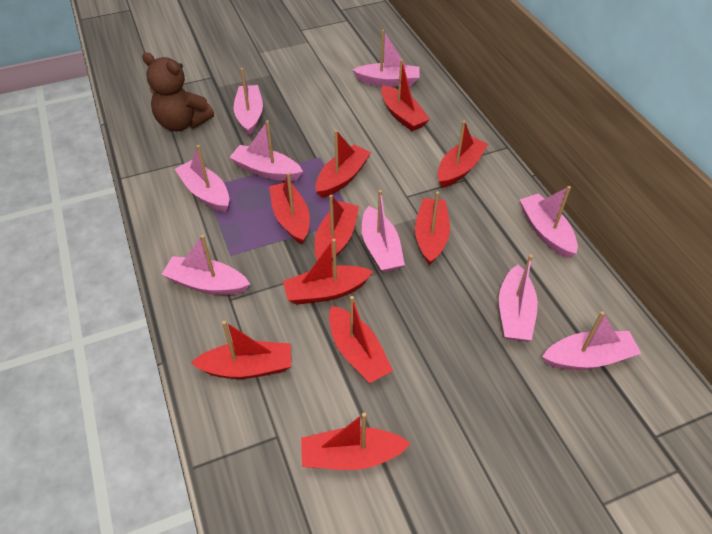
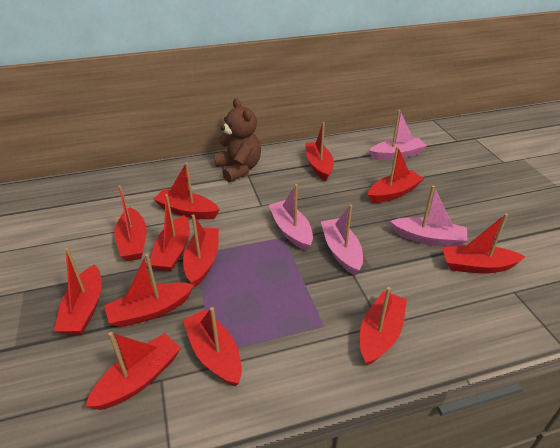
pink boat: [161,235,250,295] [175,145,229,212] [229,120,303,181] [233,68,263,135] [353,30,419,87] [362,190,405,273] [499,254,538,341] [520,186,578,258] [542,311,641,370] = 9 -> [269,184,313,251] [321,205,363,275] [369,110,427,160] [390,185,467,247] = 4
red boat: [191,321,291,379] [269,172,310,244] [283,239,373,305] [301,413,411,470] [315,130,371,198] [315,195,359,261] [329,296,393,383] [381,59,430,131] [415,191,450,265] [438,121,488,188] = 10 -> [54,248,102,334] [85,332,181,410] [104,254,194,327] [114,185,147,261] [150,194,190,272] [153,163,220,219] [183,215,219,287] [183,307,242,386] [305,122,334,181] [360,287,407,366] [368,146,424,203] [442,214,525,274] = 12

